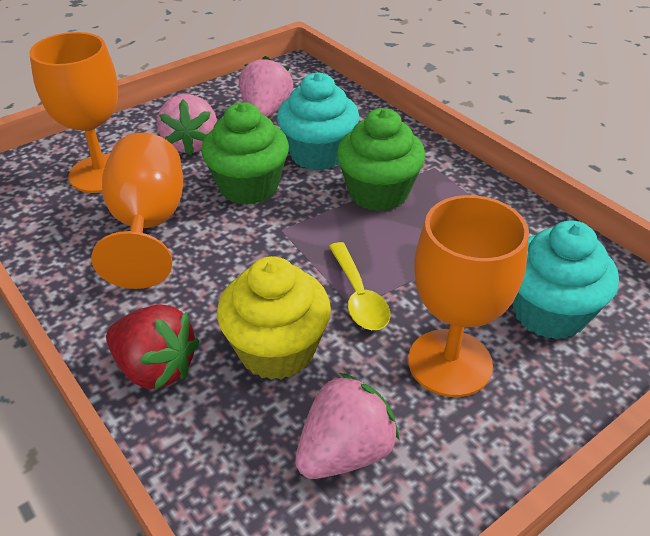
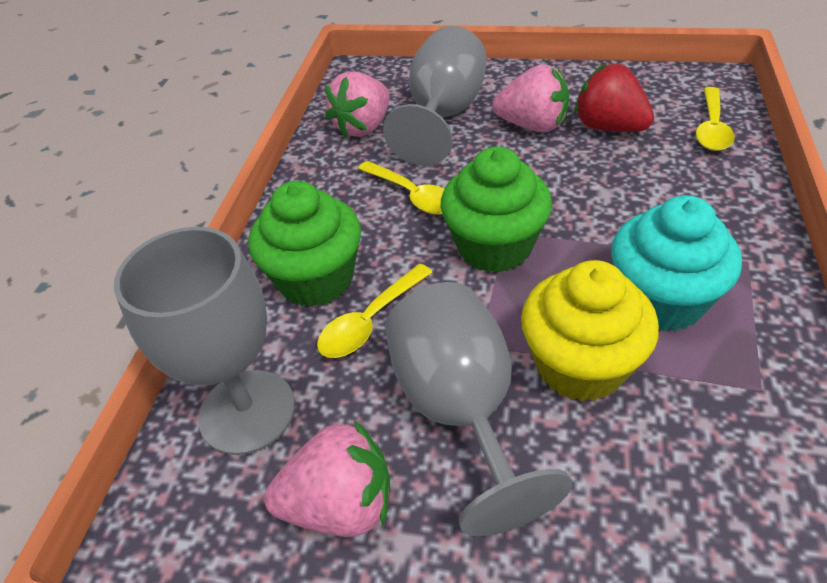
grey goblet: none = 0 -> [114,227,295,455] [383,26,487,166] [385,282,573,536] = 3
orange goblet: [29,32,118,193] [92,133,183,289] [408,195,529,397] = 3 -> none = 0
turquoise cupcake: [277,72,359,170] [513,220,619,340] = 2 -> [611,195,742,331] = 1
yellow spoon: [329,242,390,330] = 1 -> [317,264,433,358] [358,161,444,215] [696,87,735,151] = 3

